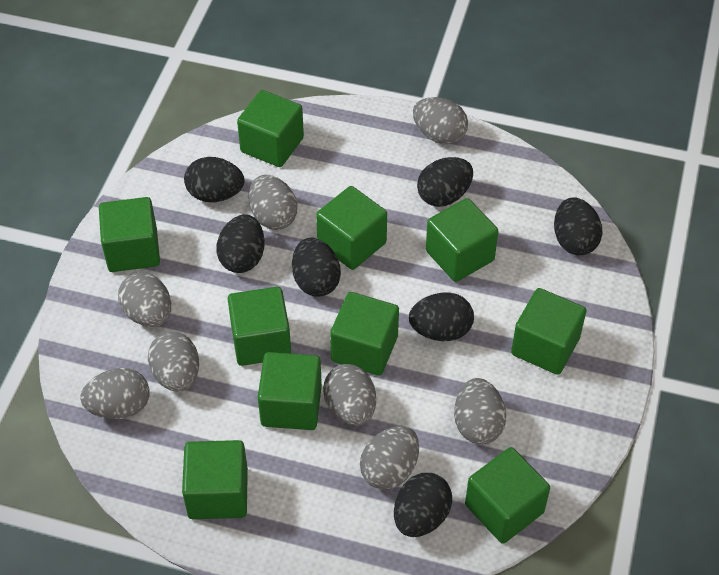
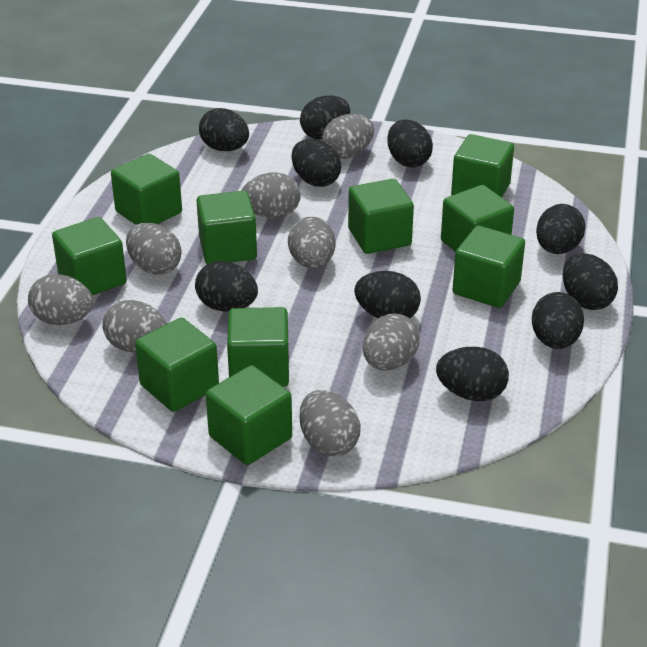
black egg: [184,157,244,202] [216,214,265,273] [292,238,341,297] [394,473,452,537] [409,292,474,341] [417,157,473,207] [554,197,603,255] = 7 -> [195,261,258,312] [199,108,249,151] [291,139,341,187] [300,95,350,140] [354,271,421,318] [387,120,433,168] [436,347,509,401] [532,292,584,349] [536,204,585,254] [563,253,618,310] = 10

